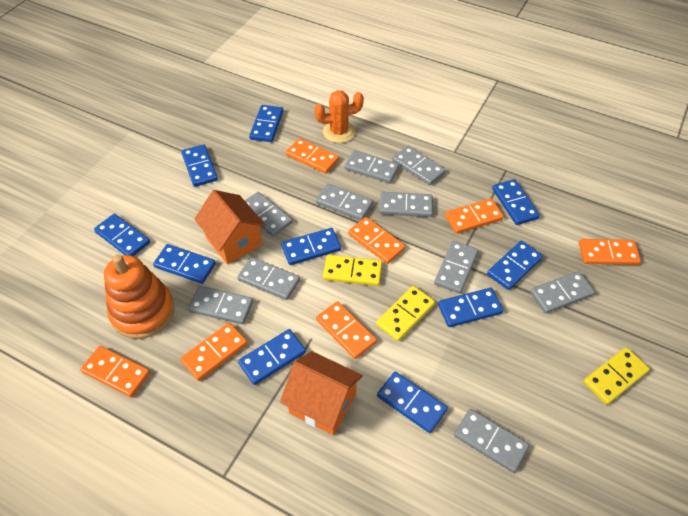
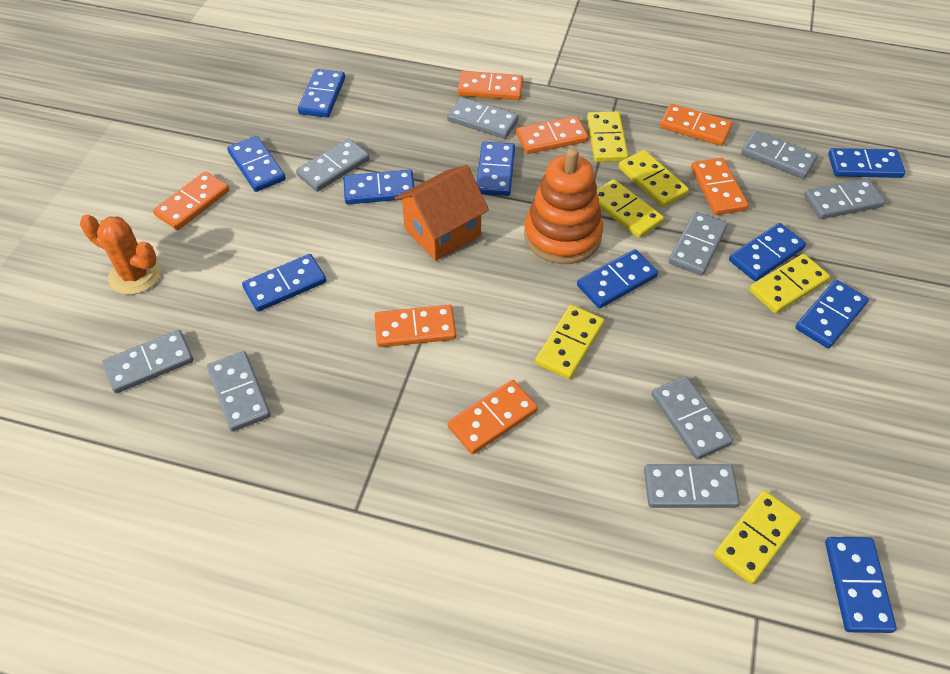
grey domino: [188,286,253,324] [237,257,300,300] [245,192,292,237] [316,184,373,221] [345,150,399,183] [379,192,433,217] [392,146,446,185] [434,241,478,294] [454,409,529,473] [530,271,595,314] = 10 -> [102,330,193,393] [207,351,271,432] [296,138,370,192] [447,97,519,139] [644,464,740,508] [652,376,733,460] [669,211,728,276] [741,130,818,179] [804,178,885,219] = 9
orange house: [194,190,266,264] [280,351,363,435] = 2 -> [395,165,489,261] = 1
yellow domino: [323,255,382,286] [376,286,435,341] [583,347,650,405] = 3 -> [535,305,605,379] [587,111,628,162] [597,179,664,238] [618,150,689,207] [714,490,802,584] [749,254,830,314] = 6

